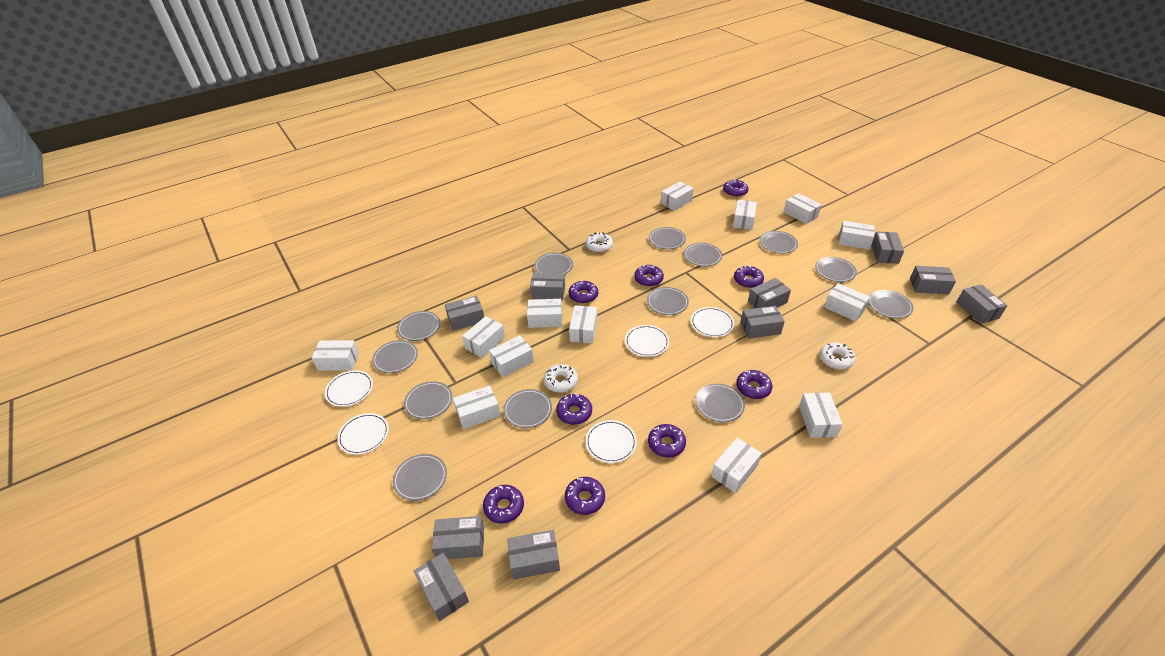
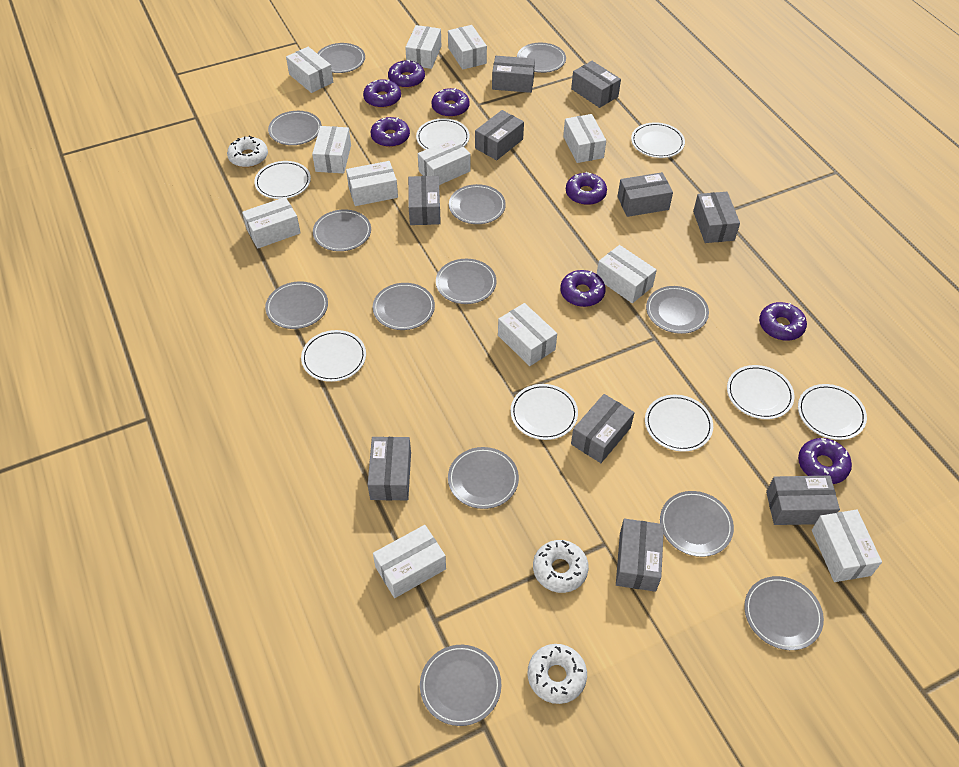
purple donut: [483,485,524,523] [556,393,592,425] [565,477,605,515] [569,280,598,303] [634,265,664,287] [648,424,686,458] [723,179,748,197] [734,265,764,288] [736,370,772,399] = 9 -> [363,79,401,108] [370,117,410,147] [388,60,425,88] [432,88,470,117] [560,270,606,307] [566,172,607,205] [759,302,807,341] [798,438,852,484] = 8
white box: [312,340,359,371] [453,385,500,429] [462,316,505,358] [489,335,534,377] [527,299,562,328] [569,305,597,343] [661,182,694,211] [711,438,762,493] [733,200,757,230] [784,193,821,224] [799,392,843,438] [824,283,870,322] [838,221,875,250] = 13 -> [242,197,301,249] [286,47,333,93] [312,126,351,173] [346,161,398,206] [373,525,446,598] [405,25,441,69] [418,138,470,185] [448,25,487,70] [498,303,557,366] [563,114,606,163] [597,245,657,303] [812,510,882,582] = 12
white plate: [325,370,373,407] [337,413,389,455] [585,420,637,463] [625,325,669,357] [691,307,734,337] = 5 -> [254,161,311,199] [301,330,366,382] [416,118,470,150] [510,384,578,440] [631,122,685,158] [645,395,713,451] [727,365,794,419] [798,384,867,440] = 8

